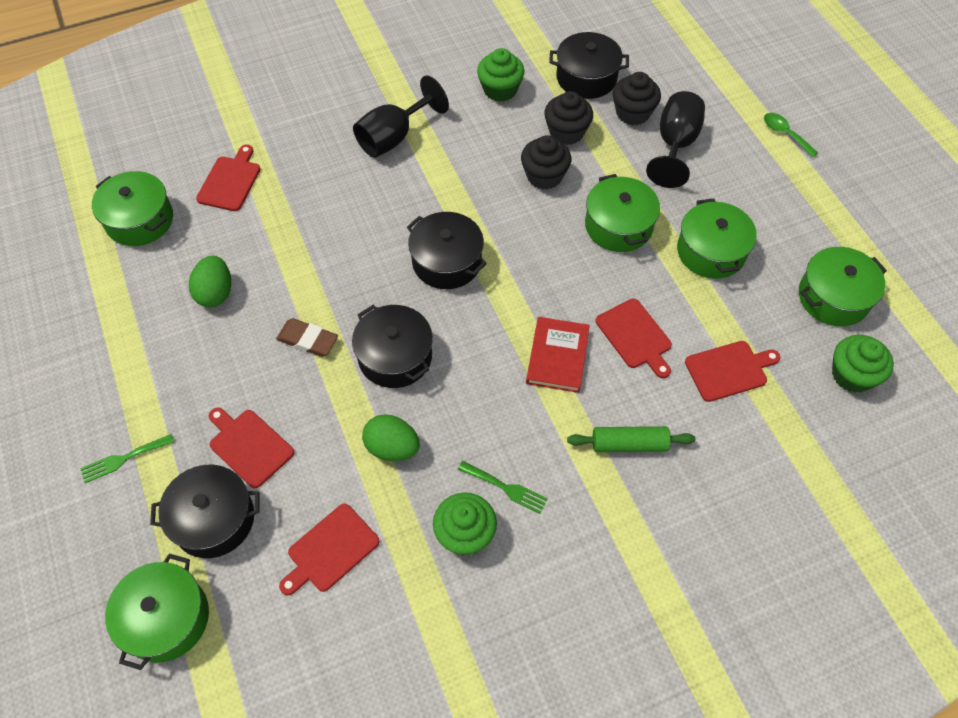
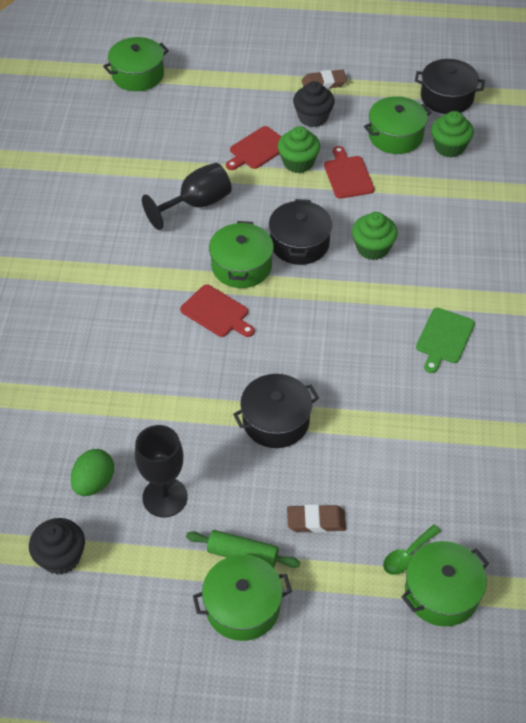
black cupcake: [521,135,571,190] [544,91,593,145] [613,72,661,125] = 3 -> [29,518,85,575] [293,81,334,127] = 2
black pot: [150,465,259,558] [352,305,433,388] [407,212,487,289] [549,32,629,99] = 4 -> [233,374,319,448] [269,199,332,265] [415,59,485,114] = 3
brown eraser: [276,318,338,357] = 1 -> [287,504,346,533] [302,69,347,89] = 2
green cutting board: none = 0 -> [416,308,475,373] = 1
green egg: [189,256,231,307] [362,414,420,461] = 2 -> [71,449,114,496] = 1
green fork: [80,434,174,483] [458,461,548,514] = 2 -> none = 0
red book: [526,317,590,393] = 1 -> none = 0
red cutting board: [196,144,260,211] [209,408,294,488] [279,504,380,595] [596,298,672,378] [685,341,780,402] = 5 -> [180,284,255,337] [226,126,282,170] [324,146,374,199] = 3

